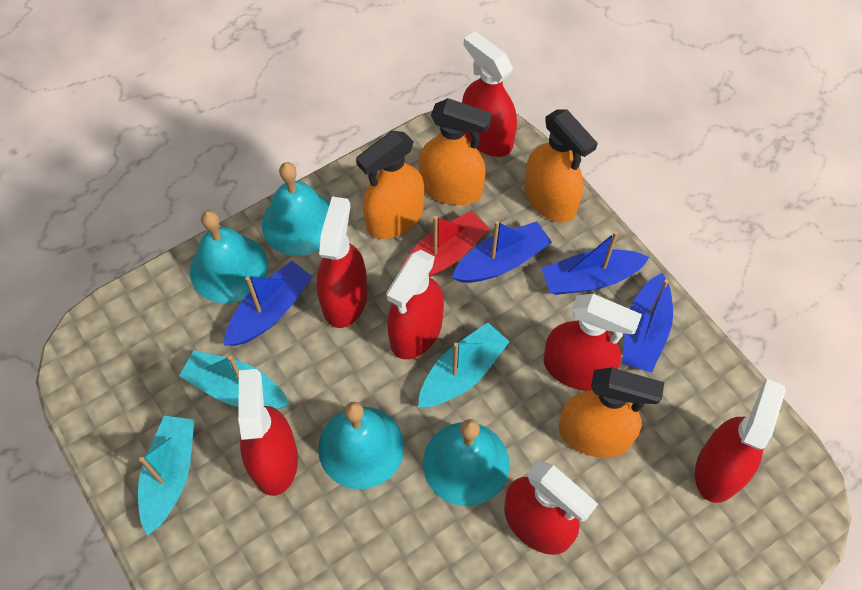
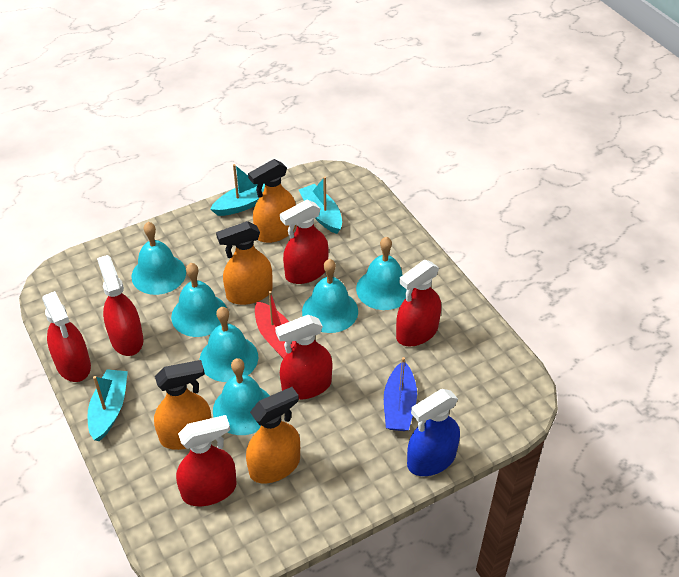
blue boat: [224,261,313,346] [452,220,552,283] [542,231,649,295] [622,273,673,373] = 4 -> [384,357,417,431] = 1
blue spray bottle: none = 0 -> [407,389,460,476] = 1
red spray bottle: [238,369,298,496] [317,196,367,328] [386,250,444,359] [462,31,517,157] [504,460,598,555] [543,294,642,391] [695,379,786,503] = 7 -> [42,291,91,382] [97,255,143,356] [176,415,237,506] [275,315,332,400] [280,200,329,284] [396,260,441,346] = 6
turquoise bell: [190,211,268,303] [262,162,330,256] [318,402,404,489] [423,419,509,506] = 4 -> [131,222,186,295] [171,263,227,337] [200,307,258,382] [213,358,270,435] [302,259,358,333] [356,237,407,310] = 6

